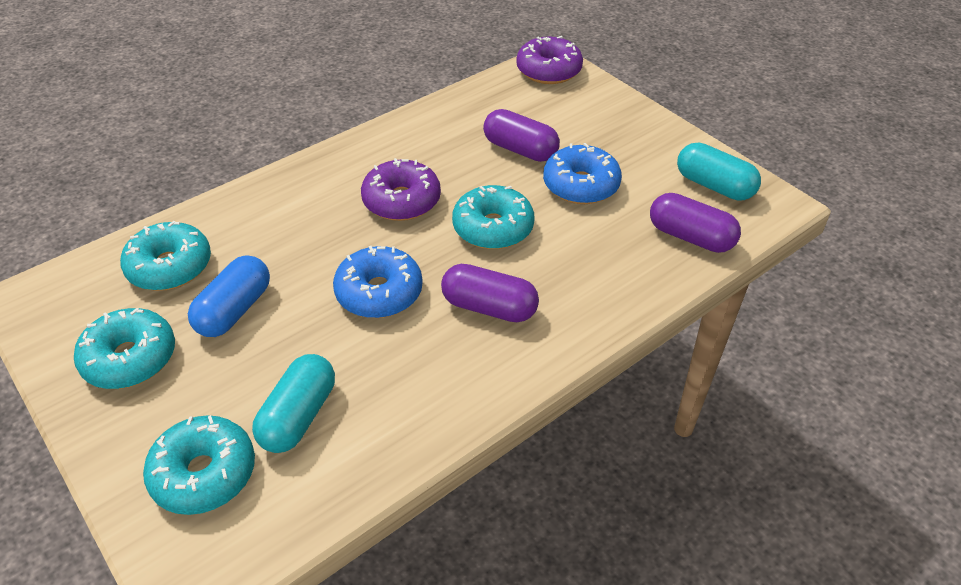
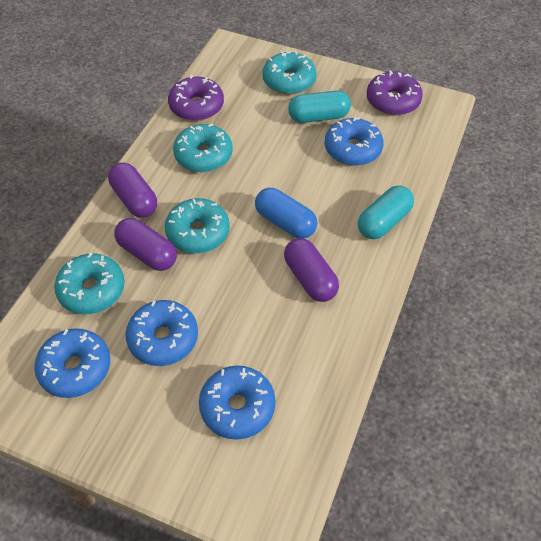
blue donut: [333,246,423,318] [543,143,622,204] = 2 -> [34,328,110,398] [126,300,198,366] [199,366,275,440] [325,117,384,166] = 4

